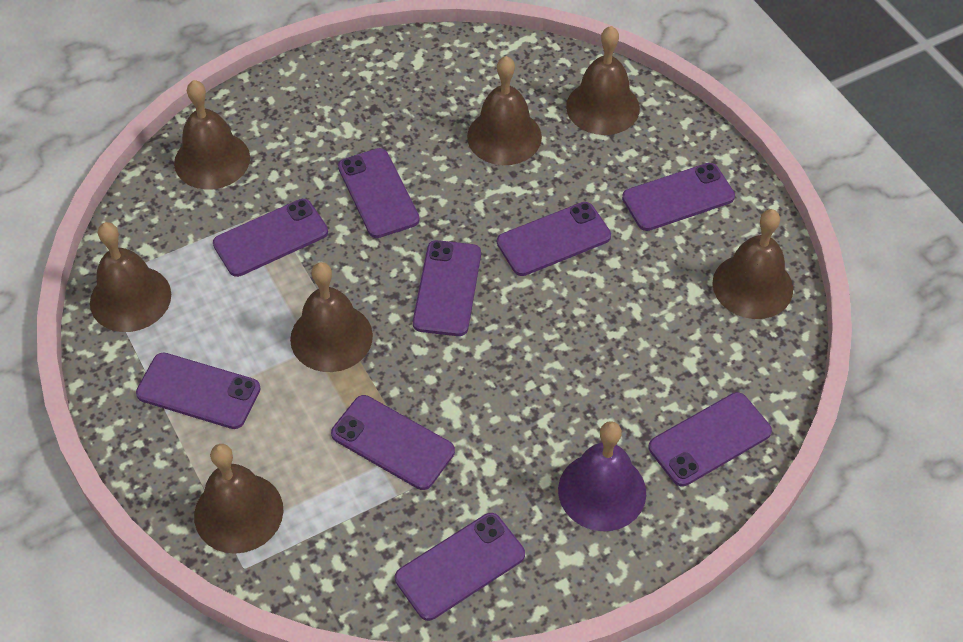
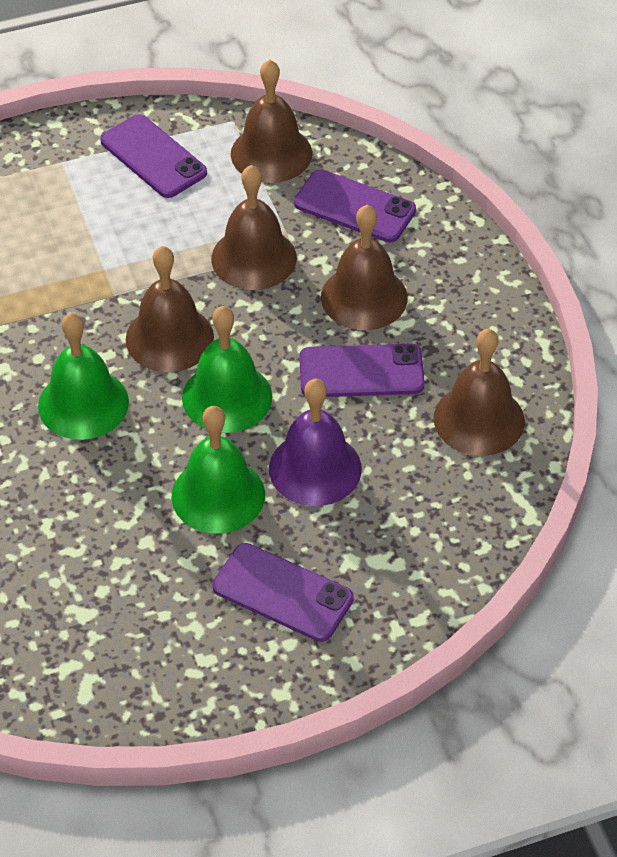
brown bell: [90,222,171,332] [174,80,250,190] [194,444,283,554] [290,262,373,372] [467,56,542,165] [566,26,640,135] [712,209,793,319] = 7 -> [126,246,214,372] [211,165,297,290] [231,59,312,183] [321,205,408,330] [434,329,525,456] = 5
green bell: none = 0 -> [38,313,129,440] [171,406,265,534] [182,306,273,433] = 3
purple phone: [136,353,261,429] [213,199,328,277] [331,395,455,490] [338,148,420,238] [395,513,525,621] [413,240,481,336] [497,202,611,276] [622,163,735,231] [649,392,772,486] = 9 -> [100,114,207,198] [212,543,354,642] [294,169,416,243] [299,344,425,397] = 4

